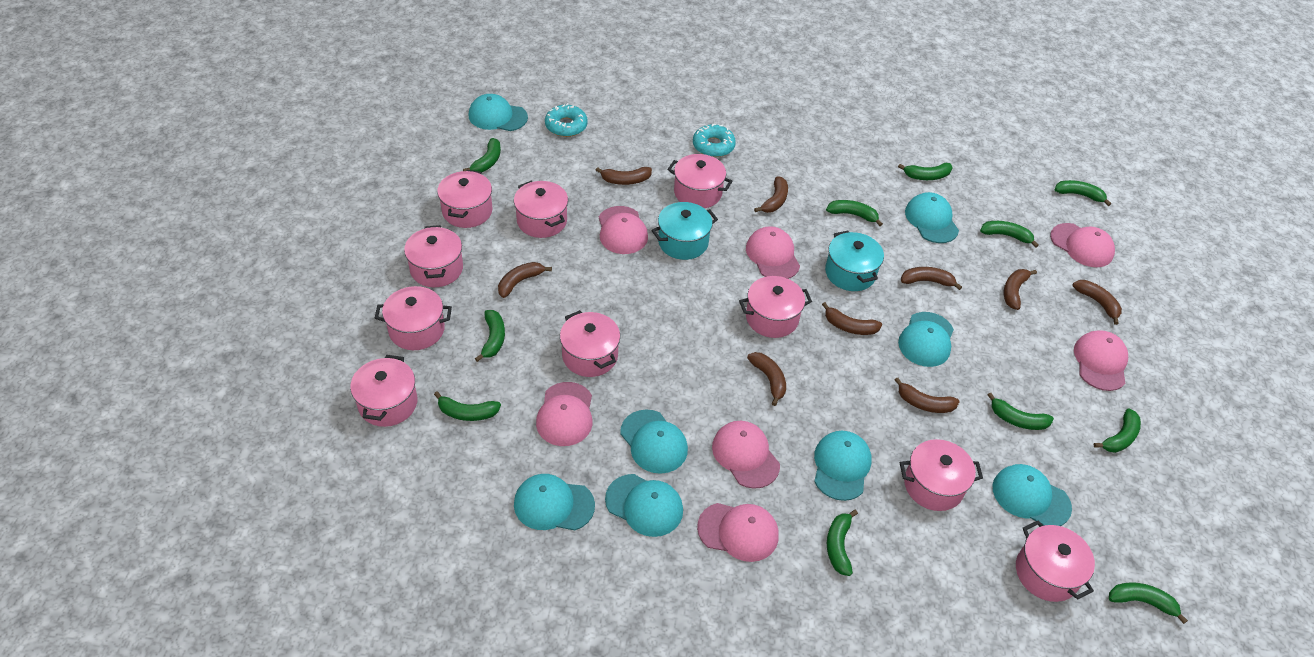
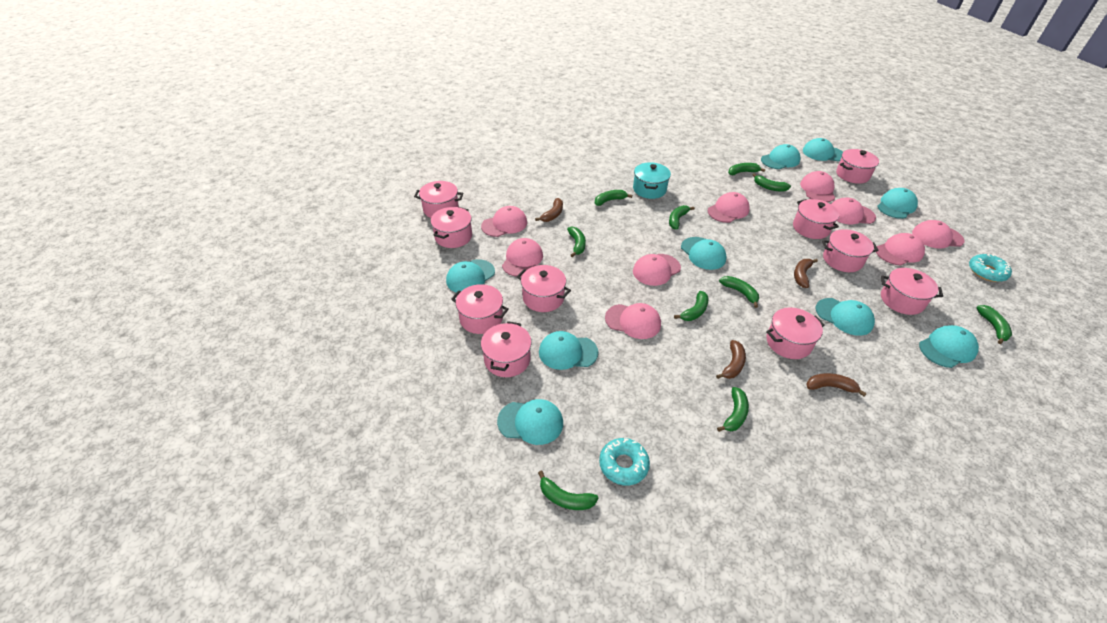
brown banana: [498,262,552,298] [596,167,652,185] [747,352,786,406] [754,176,788,213] [822,302,882,335] [895,378,960,413] [901,267,962,290] [1004,269,1037,310] [1072,280,1122,325] = 9 -> [535,198,563,222] [716,340,746,379] [794,259,818,288] [806,373,867,397] = 4
green banana: [434,391,501,421] [463,138,501,172] [475,310,505,362] [826,200,883,226] [827,510,858,576] [898,163,953,180] [980,221,1039,248] [988,393,1054,430] [1054,180,1111,206] [1094,408,1141,453] [1109,582,1188,624] = 11 -> [538,470,598,510] [567,226,586,257] [595,190,632,206] [669,205,695,229] [674,291,709,321] [717,387,749,432] [719,276,759,308] [728,163,766,175] [752,173,791,192] [976,305,1012,344] = 10
pink cap: [536,382,593,446] [599,206,648,254] [697,503,779,562] [712,421,780,489] [746,226,800,279] [1050,223,1115,267] [1074,331,1128,391] = 7 -> [481,206,527,237] [502,238,543,277] [605,303,661,339] [633,254,681,286] [708,192,750,223] [800,171,835,202] [831,198,876,224] [876,233,925,266] [912,220,965,249] = 9
turquoise cap: [469,94,528,131] [514,474,595,530] [605,474,683,537] [620,409,688,474] [814,431,872,501] [898,312,954,367] [905,192,959,243] [993,464,1072,526] = 8 -> [446,259,495,293] [497,399,563,445] [539,331,598,370] [681,237,726,270] [761,144,801,169] [803,138,843,161] [815,298,875,336] [877,188,918,219] [919,325,979,368] = 9
turquoise pot: [651,202,718,260] [825,230,884,291] = 2 -> [633,162,671,199] = 1

